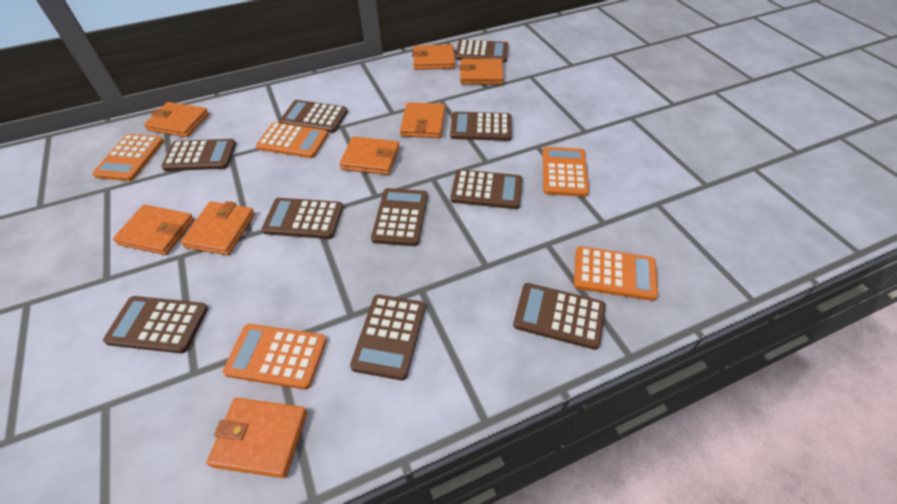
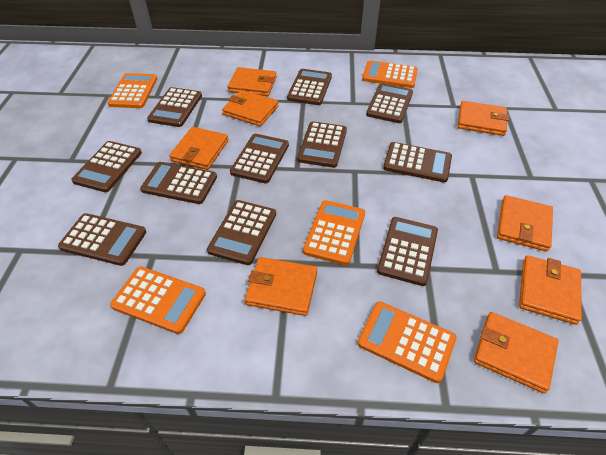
brown calculator: [103,296,208,353] [161,139,236,171] [262,198,343,239] [280,100,348,133] [350,295,425,380] [371,188,428,246] [450,112,512,141] [451,169,522,209] [455,40,508,63] [513,283,606,350] = 10 -> [58,213,146,266] [71,141,142,192] [140,162,217,204] [147,87,202,127] [207,200,276,265] [230,134,289,183] [287,69,332,105] [297,121,347,168] [366,83,413,123] [377,217,438,286] [383,142,452,183] = 11

